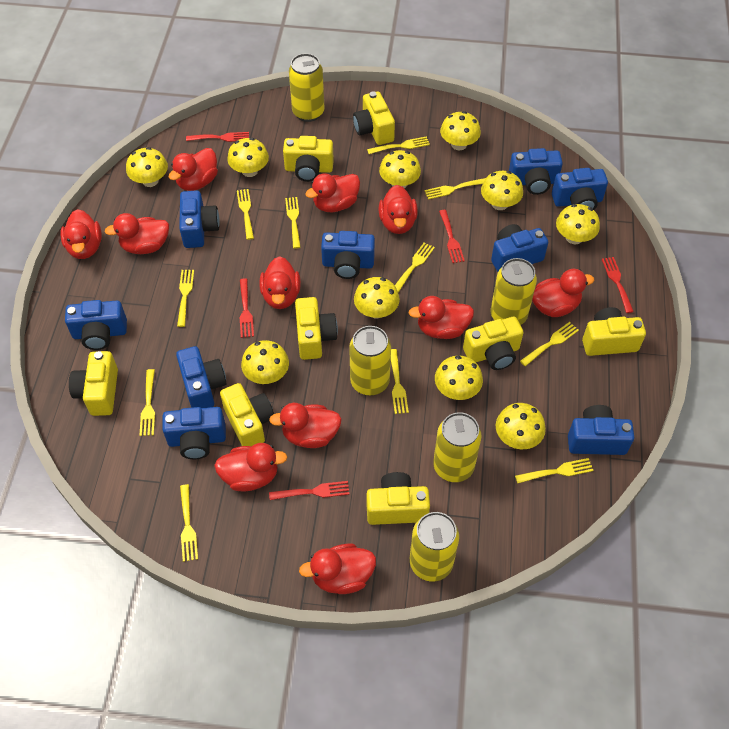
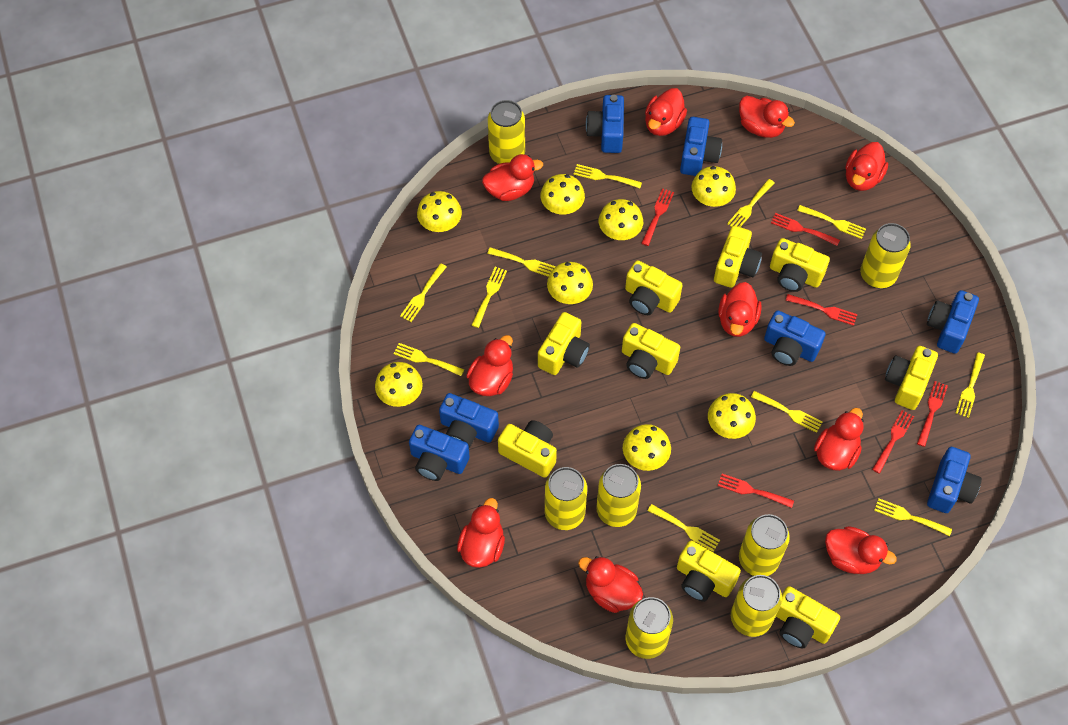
blue camera: [65,300,127,350] [162,407,226,459] [176,346,227,408] [179,191,220,248] [321,231,375,279] [491,224,548,272] [509,148,563,195] [552,168,608,210] [568,405,634,455] = 9 -> [409,425,470,481] [439,393,499,448] [586,95,624,153] [680,117,722,176] [764,310,826,366] [927,290,979,354] [927,447,982,513] = 7
red duck: [60,209,102,259] [105,213,169,254] [169,148,218,191] [214,443,287,491] [259,256,301,309] [269,403,342,448] [299,544,376,594] [305,173,360,212] [379,185,418,234] [409,296,474,339] [532,269,594,317] = 11 -> [457,498,505,568] [466,335,513,396] [482,154,543,201] [578,556,643,613] [645,88,687,136] [718,282,762,337] [739,96,795,138] [814,408,864,471] [825,526,897,574] [845,142,888,191] = 10
red fork: [186,132,249,142] [240,278,254,338] [269,481,350,500] [439,210,465,263] [602,257,634,313] = 5 -> [641,188,674,246] [718,474,794,508] [771,213,840,246] [785,294,858,326] [872,410,914,474] [917,381,948,447] = 6
yellow camera: [69,351,118,416] [220,383,274,446] [283,136,334,182] [295,297,338,360] [353,91,395,145] [367,472,430,525] [463,317,523,370] [582,307,646,356] = 8 -> [498,420,557,478] [538,312,590,375] [622,323,680,379] [625,260,683,315] [677,541,741,602] [714,226,762,288] [770,238,830,292] [776,586,840,649] [885,346,938,410] = 9
yellow can: [289,53,324,122] [349,326,391,396] [410,512,459,582] [433,412,482,482] [491,258,537,325] = 5 -> [488,100,525,164] [545,467,587,530] [596,464,641,527] [625,597,673,659] [731,575,782,637] [739,514,790,576] [860,223,911,288] = 7
yellow mushroom: [126,147,168,187] [227,138,269,177] [241,340,289,384] [354,277,400,318] [379,150,421,188] [435,356,483,400] [440,111,481,151] [481,171,523,210] [496,403,546,449] [556,204,600,244] = 10 -> [375,362,423,407] [417,191,462,232] [541,174,585,215] [547,262,593,304] [599,199,643,240] [623,424,671,471] [691,166,736,207] [708,393,756,439] = 8

